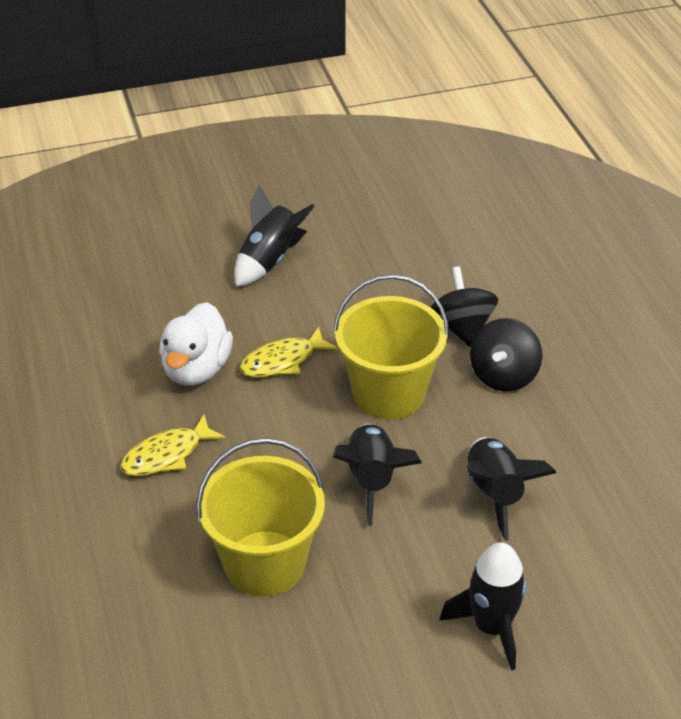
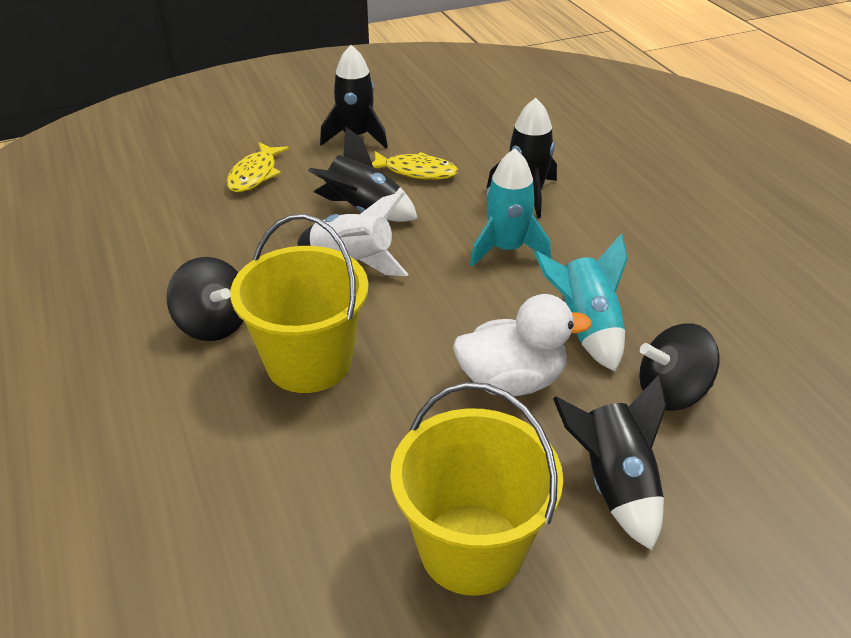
turquoise rocket: none = 0 -> [470,149,551,267] [534,234,628,371] = 2
white rocket: none = 0 -> [297,192,409,276] = 1

